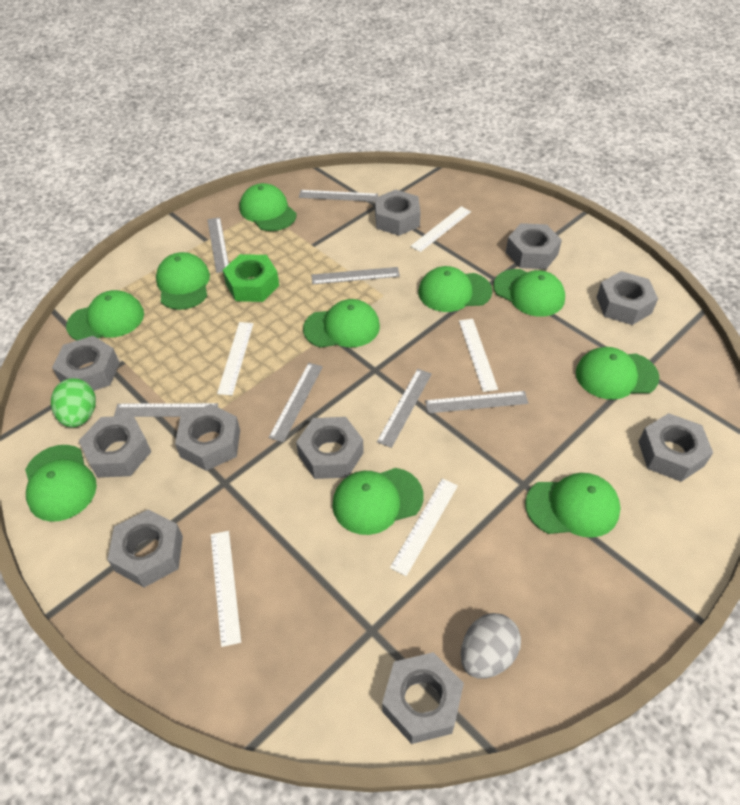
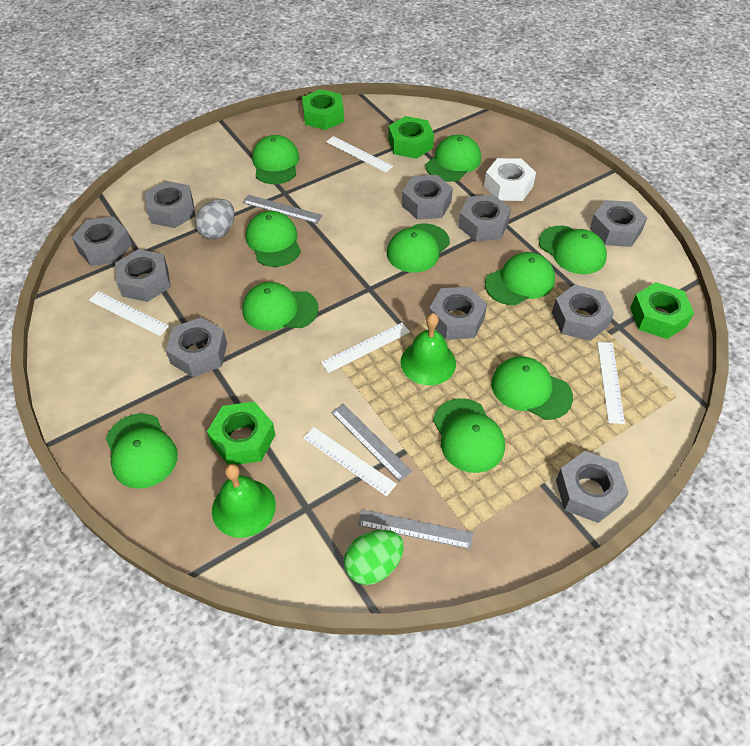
green bell: none = 0 -> [212,464,276,538] [400,313,456,385] = 2
green nut: [223,254,279,302] = 1 -> [207,402,275,465] [302,89,344,130] [388,116,434,159] [630,282,694,339] = 4
grey ruler: [114,403,218,417] [207,217,229,273] [269,363,323,442] [299,190,378,202] [311,267,400,284] [377,369,432,448] [425,391,528,413] = 7 -> [243,195,323,224] [331,404,412,481] [358,509,473,549] = 3
white nut: none = 0 -> [484,158,536,201] = 1

